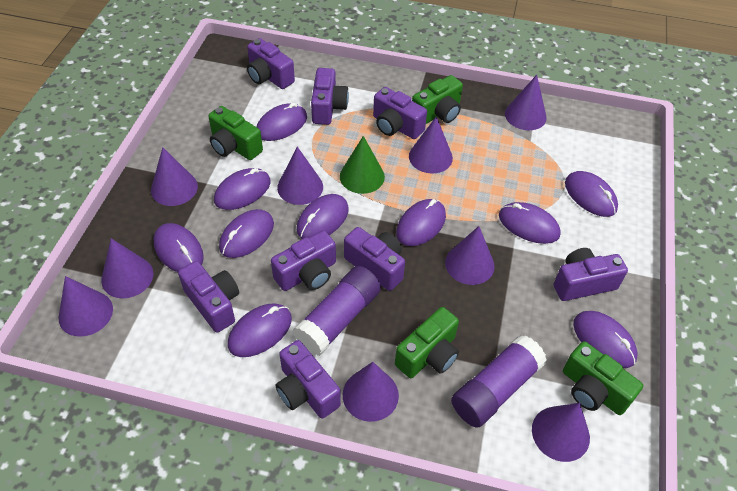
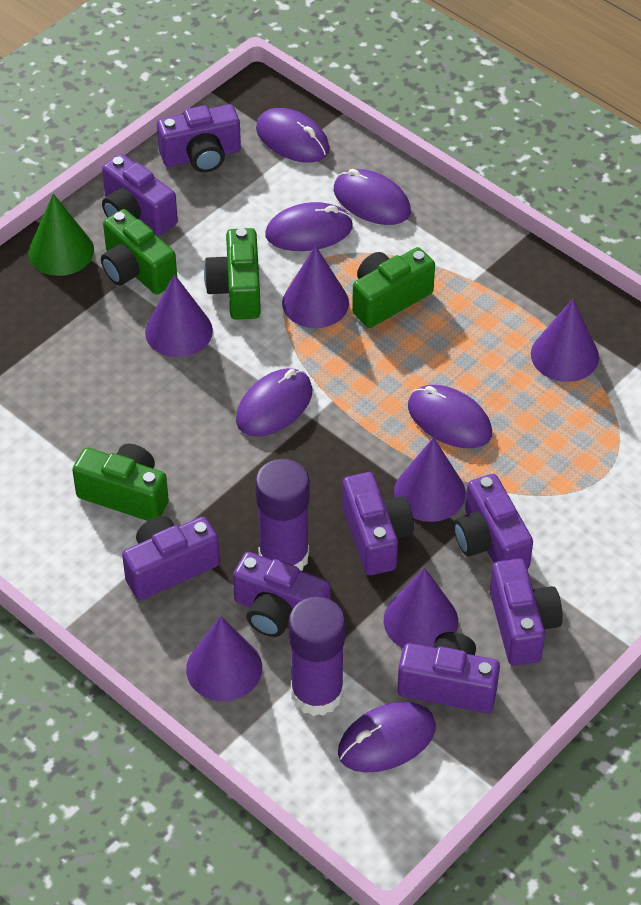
purple cone: [59,276,113,337] [101,238,153,298] [151,147,198,206] [277,147,323,205] [343,362,399,422] [409,116,453,174] [445,226,494,285] [505,75,547,130] [532,403,590,462] = 9 -> [145,274,213,357] [186,616,262,701] [282,245,349,328] [384,568,458,648] [394,437,466,522] [531,299,599,382] = 6
purple mouse: [153,223,204,272] [214,168,271,210] [219,209,274,258] [228,303,292,357] [256,103,307,141] [297,194,349,239] [396,199,446,246] [499,202,561,244] [565,171,618,217] [573,311,638,368] = 10 -> [236,368,312,437] [256,108,330,163] [265,202,353,251] [334,169,411,225] [338,702,436,773] [408,385,492,448] = 6

